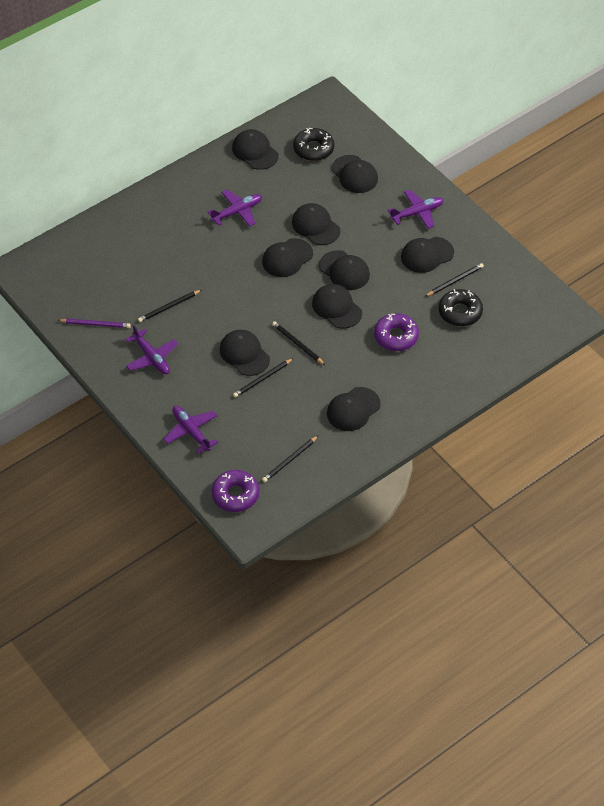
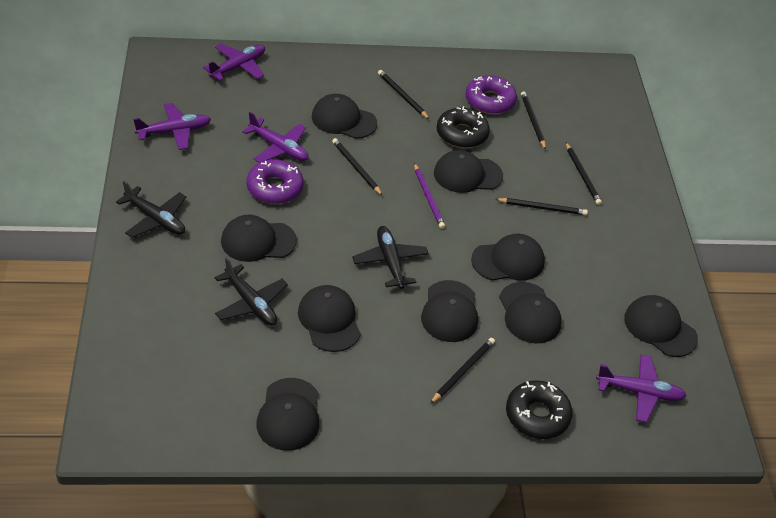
black pencil: [138,290,201,322] [233,358,293,398] [262,435,319,482] [272,321,325,365] [426,263,484,296] = 5 -> [332,138,383,196] [378,70,429,119] [430,338,495,404] [495,198,588,215] [521,91,546,150] [566,143,602,205] = 6
black plane: none = 0 -> [116,181,186,238] [215,257,288,326] [352,226,429,289] = 3

